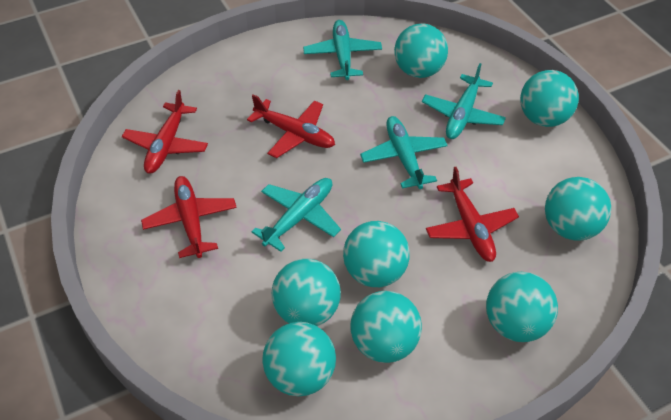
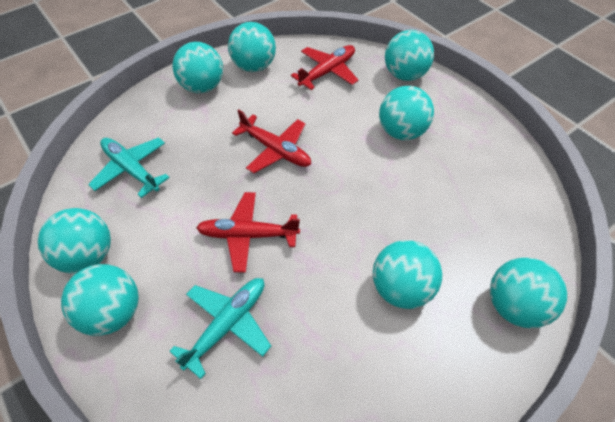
red plane: [122,90,208,173] [141,176,237,258] [247,94,335,158] [426,167,519,262] = 4 -> [196,192,300,273] [232,110,311,173] [291,45,358,90] = 3
turquoise plane: [252,178,341,252] [303,20,382,80] [360,116,448,189] [422,63,506,139] = 4 -> [88,137,170,198] [169,278,271,379] = 2

